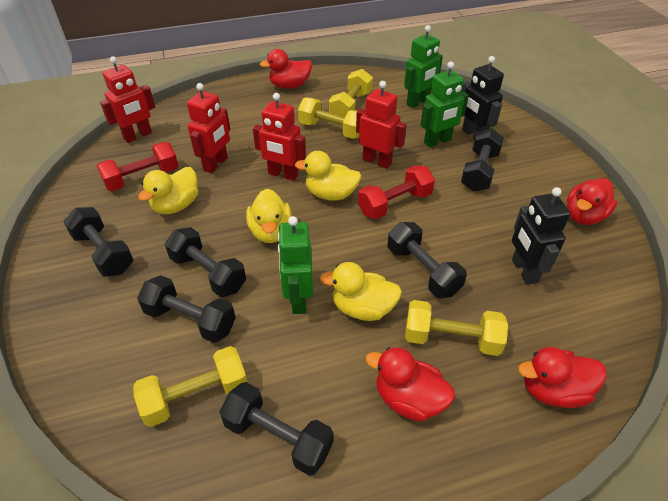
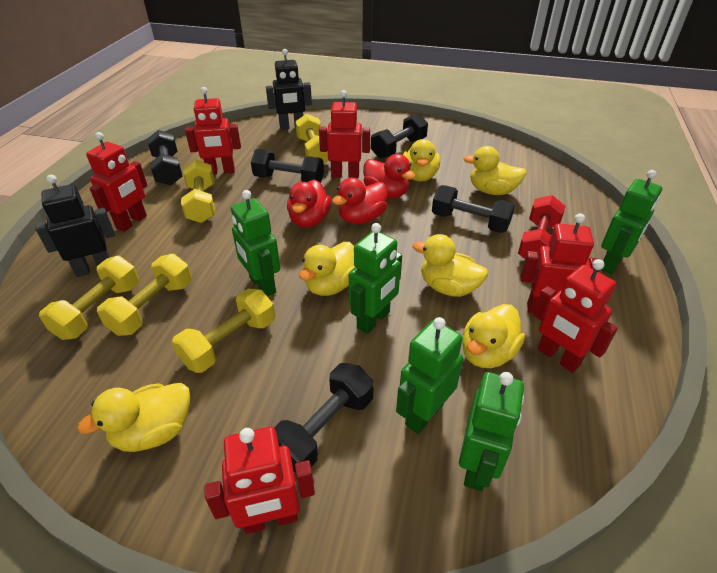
black dumbbell: [63,207,134,277] [137,275,236,343] [165,227,246,297] [220,382,333,476] [388,222,467,298] [461,128,504,192] = 6 -> [147,130,183,186] [251,149,324,183] [274,363,374,472] [371,114,428,159] [432,185,515,233] = 5
green robot: [278,216,313,314] [404,25,443,108] [420,62,469,148] = 3 -> [231,190,280,297] [349,223,402,334] [396,317,463,434] [459,372,524,491] [601,170,662,275] = 5
red duck: [260,49,312,89] [365,347,455,422] [518,347,607,408] [567,178,617,225] = 4 -> [287,180,331,228] [332,178,387,224] [363,154,416,198] = 3
red dumbbell: [97,142,178,191] [358,165,435,219] = 2 -> [518,195,565,259] = 1
red robot: [100,56,155,143] [187,83,230,173] [253,93,306,181] [356,81,407,169] = 4 -> [86,132,148,232] [185,87,241,174] [204,427,315,534] [319,90,370,178] [520,213,600,313] [533,259,618,373] = 6
yellow duck: [138,167,198,214] [246,189,292,243] [295,151,362,201] [320,262,402,321] = 4 -> [77,383,190,452] [299,242,355,296] [403,139,440,181] [413,234,488,297] [462,304,525,368] [463,146,527,195] = 6
yellow dumbbell: [133,346,248,427] [298,97,359,139] [329,69,373,117] [405,300,508,356] = 4 -> [39,256,139,340] [97,254,192,336] [172,289,275,373] [181,159,215,223] [295,113,329,163] = 5

